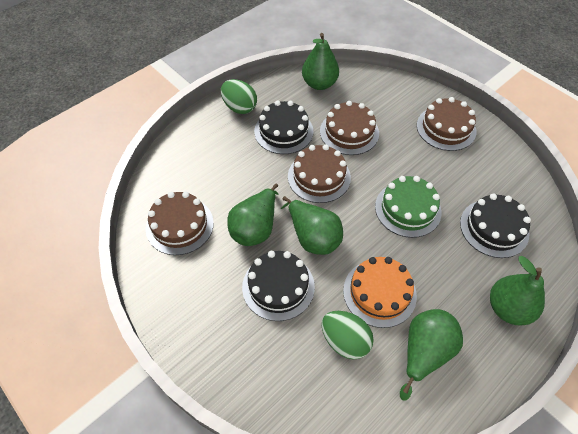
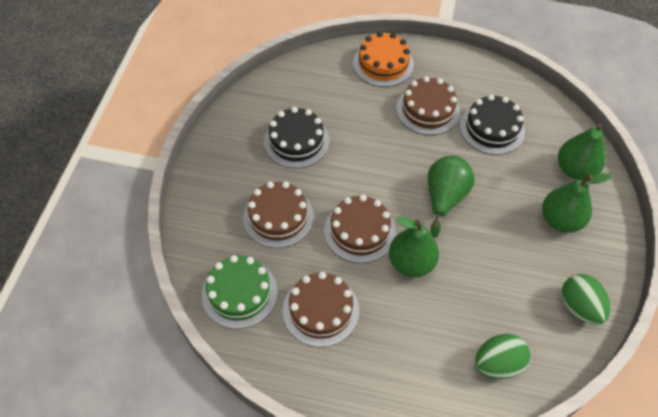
black cake: [242,251,315,321] [254,100,313,154] [460,194,531,258] = 3 -> [264,107,330,168] [460,94,525,155] = 2
green pear: [228,183,278,246] [281,196,343,255] [302,33,339,90] [400,309,463,401] [490,256,545,325] = 5 -> [389,217,439,277] [428,155,475,238] [542,173,612,233] [558,123,606,180] = 4

